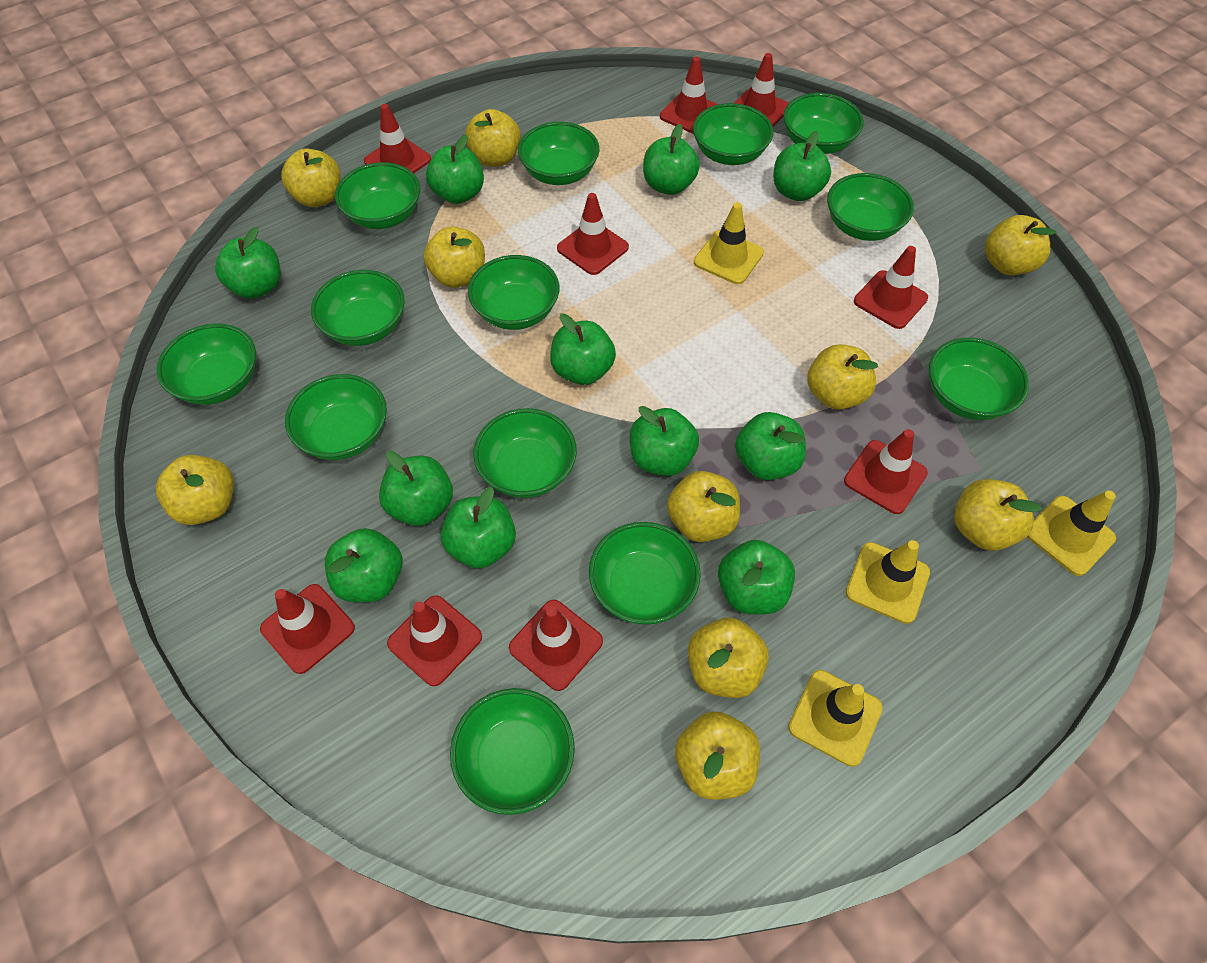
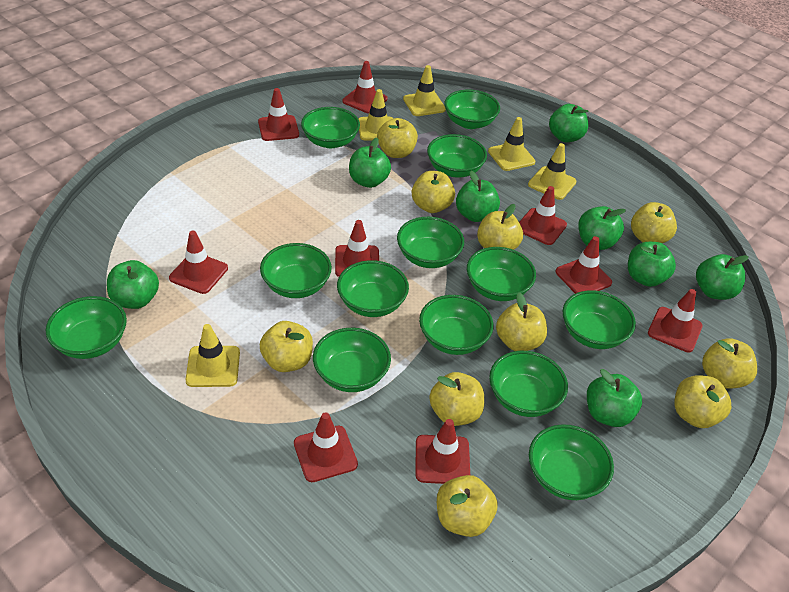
green apple: [215,227,280,299] [325,528,402,602] [379,451,453,526] [426,134,484,204] [441,487,516,568] [550,313,616,385] [629,406,699,476] [643,124,700,195] [718,540,795,614] [735,412,806,480] [773,131,831,201] = 11 -> [107,260,159,309] [349,138,391,188] [456,171,500,222] [549,104,589,142] [578,206,626,250] [587,369,642,427] [628,242,676,287] [696,254,749,300] = 8
yellow traffic cone: [694,203,764,284] [788,670,883,767] [846,540,930,624] [1027,491,1116,576] = 4 -> [185,324,240,387] [359,89,394,140] [403,65,446,116] [488,117,535,171] [528,143,576,200] = 5

